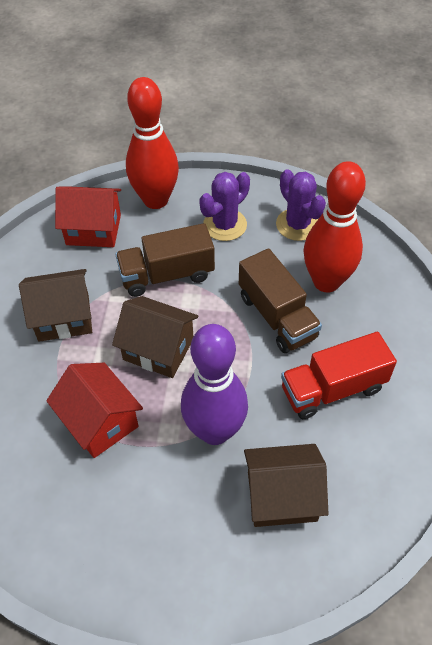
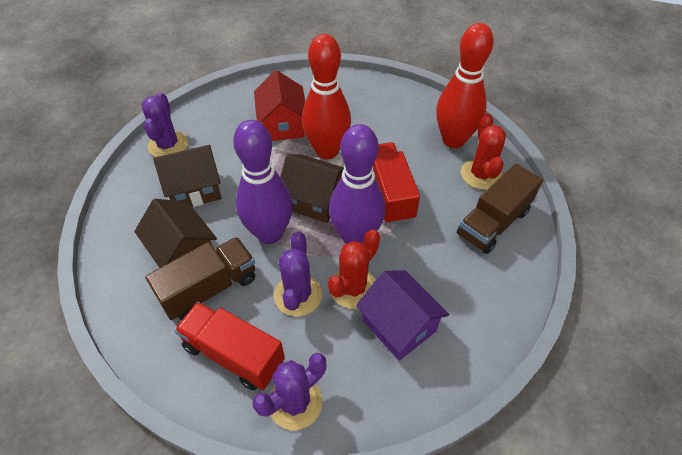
purple bowling pin: [181,324,248,445] = 1 -> [233,120,293,244] [329,124,385,244] = 2
purple cactus: [199,172,250,241] [276,169,326,241] = 2 -> [141,92,188,157] [252,353,326,430] [274,231,322,316] = 3
purple house: none = 0 -> [356,270,449,361] = 1
red cactus: none = 0 -> [328,229,380,309] [461,114,506,190] = 2
red house: [46,363,143,458] [55,186,121,247] = 2 -> [254,70,305,141] = 1
red truck: [281,332,397,419] = 1 -> [174,302,285,390] [373,142,420,224] = 2

